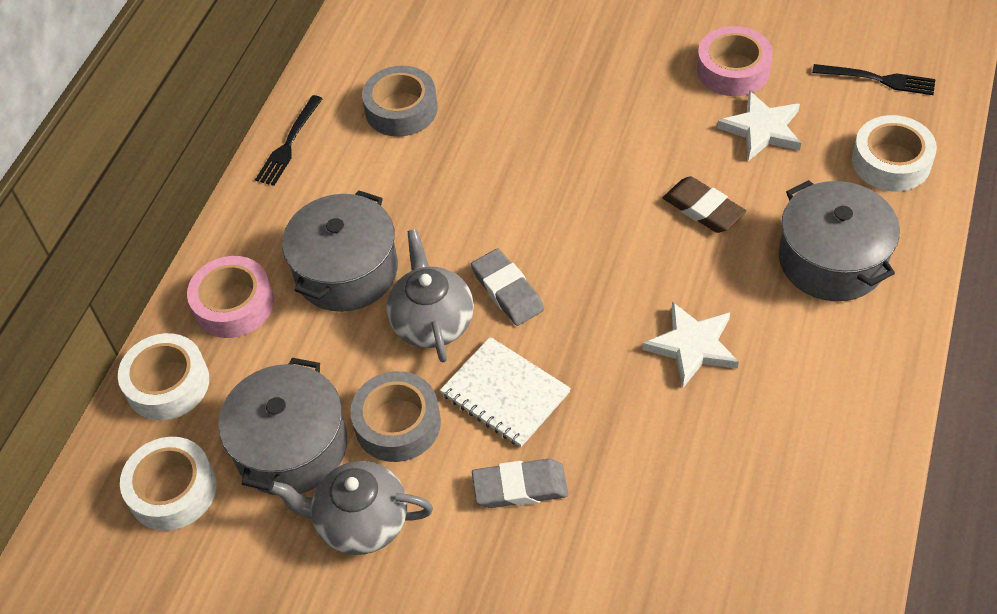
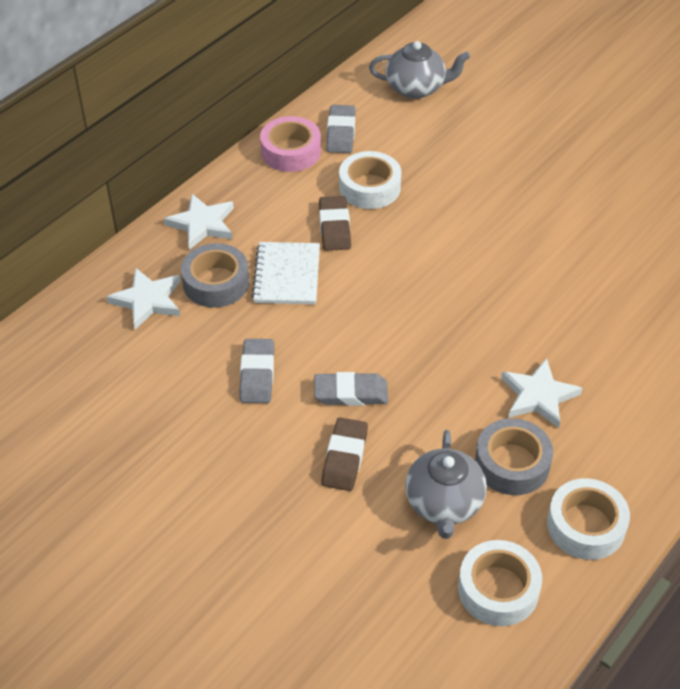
black fork: [255,95,323,186] [812,64,936,95] = 2 -> none = 0
brown eraser: [663,176,746,233] = 1 -> [319,196,351,251] [321,418,368,491] = 2
grey eraser: [471,248,544,326] [472,459,568,508] = 2 -> [240,339,274,403] [314,372,388,406] [326,105,356,153] = 3
grey pot: [218,358,347,495] [282,190,398,312] [779,180,900,301] = 3 -> none = 0
pink tape: [187,256,274,338] [697,26,773,96] = 2 -> [260,116,321,172] = 1
white star: [642,302,739,388] [717,91,801,160] = 2 -> [107,268,180,329] [164,194,234,250] [501,358,582,428] = 3

